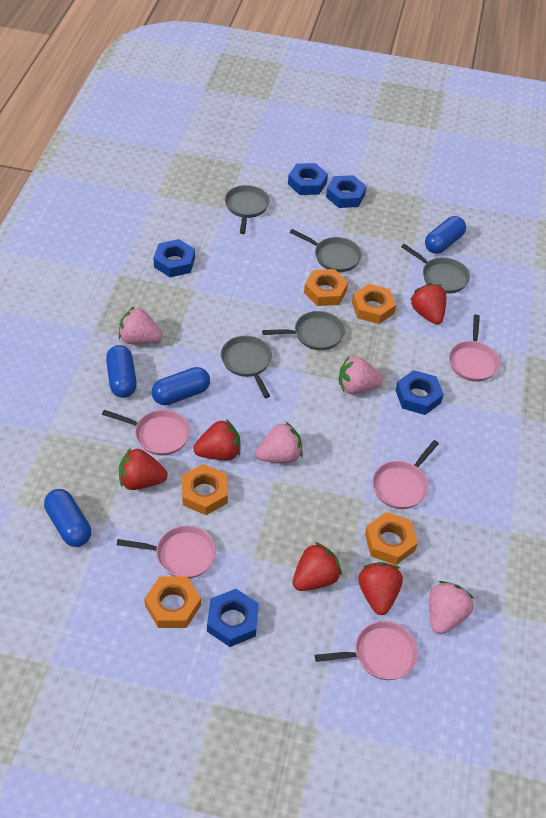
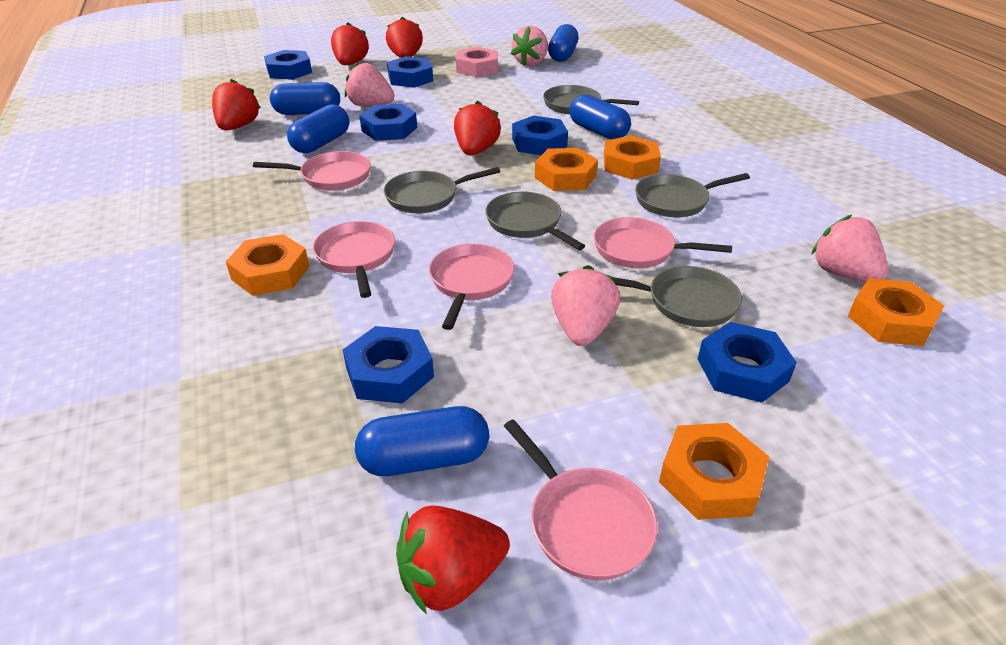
blue capsule: [44,489,91,547] [106,345,137,398] [152,367,210,405] [425,216,466,254] = 4 -> [270,82,340,115] [287,104,349,153] [355,406,489,476] [548,24,579,62] [570,94,631,139] = 5
blue nut: [154,239,195,277] [207,589,259,647] [288,163,328,195] [326,175,366,208] [396,370,444,415] = 5 -> [264,50,312,80] [343,326,434,403] [359,104,417,141] [387,56,433,88] [512,116,568,155] [698,322,797,403] = 6
pink nut: none = 0 -> [456,47,498,77] = 1

